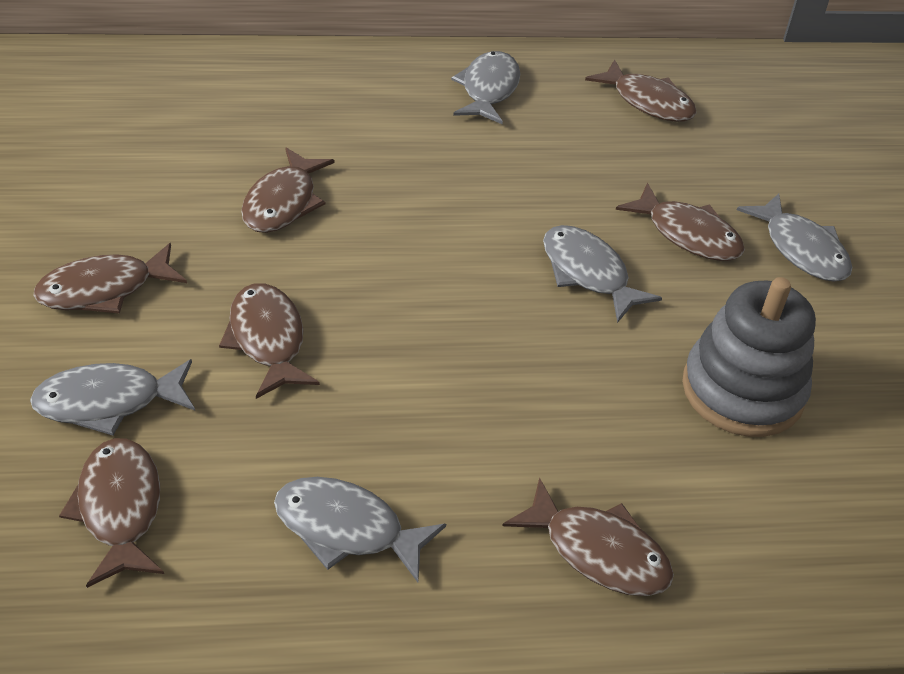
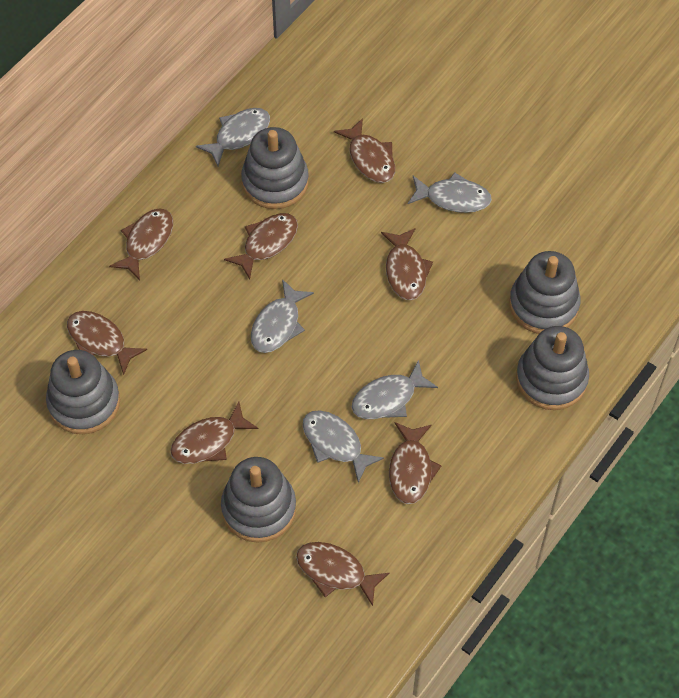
brown fish: [33,243,187,313] [59,438,164,588] [219,283,320,399] [241,147,335,233] [502,477,674,596] [585,60,697,122] [616,183,745,261] = 7 -> [67,311,147,375] [109,208,173,280] [170,401,259,464] [224,213,298,280] [296,542,390,606] [334,118,395,183] [381,228,433,300] [389,422,441,504] = 8
grey stacking toy: [682,277,816,437] = 1 -> [46,350,120,434] [221,457,296,543] [241,127,309,209] [509,251,581,334] [516,326,589,410] = 5

